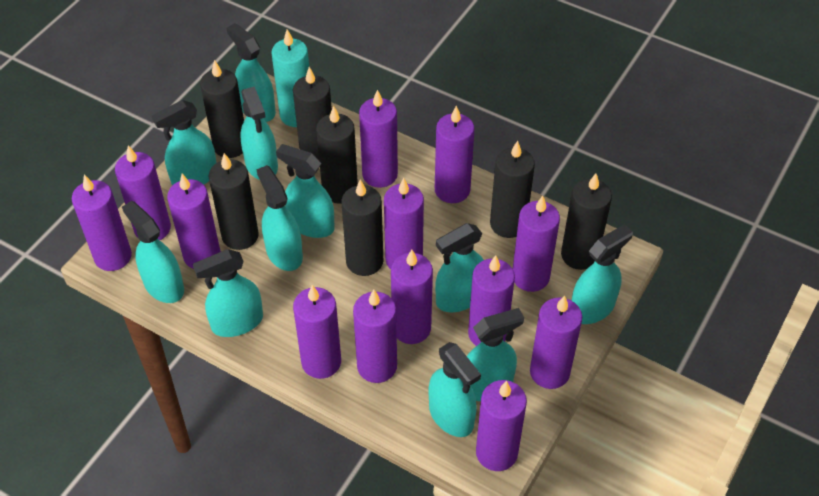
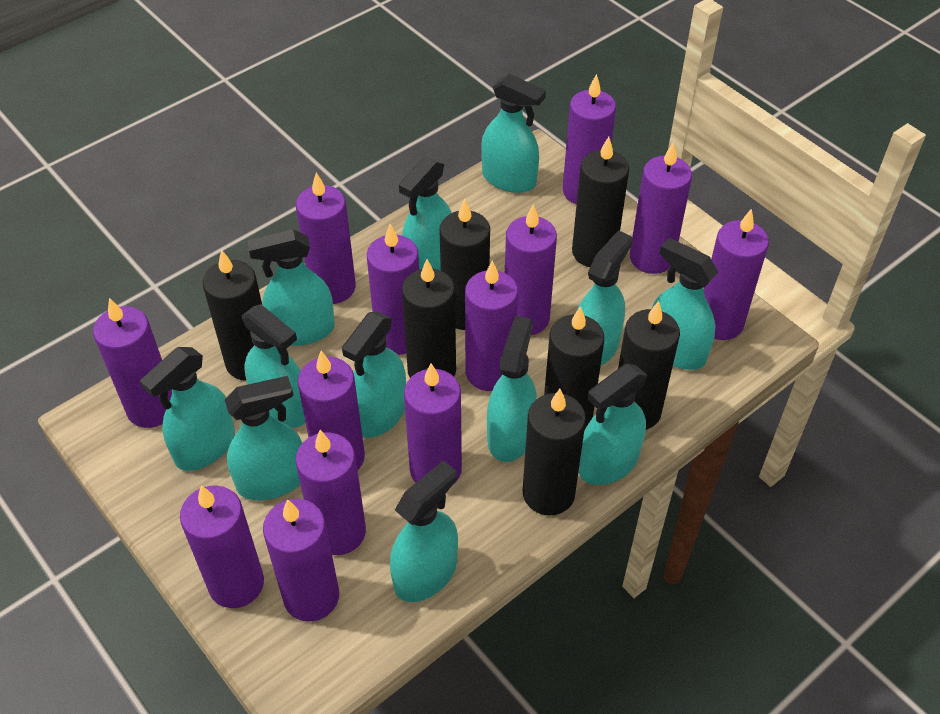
turquoise candle: [272,29,309,127] = 1 -> none = 0
turquoise spray bottle: [122,201,184,303] [152,100,217,186] [193,249,263,337] [227,23,276,122] [240,86,278,180] [256,165,303,271] [276,144,334,238] [429,342,481,437] [435,223,483,312] [467,308,524,401] [572,224,633,324] = 11 -> [140,347,235,471] [225,376,302,500] [242,304,306,428] [248,229,335,346] [342,312,406,438] [390,461,458,602] [399,156,452,271] [481,73,546,193] [487,316,537,462] [576,230,632,366] [579,364,648,485] [652,238,718,370] = 12

